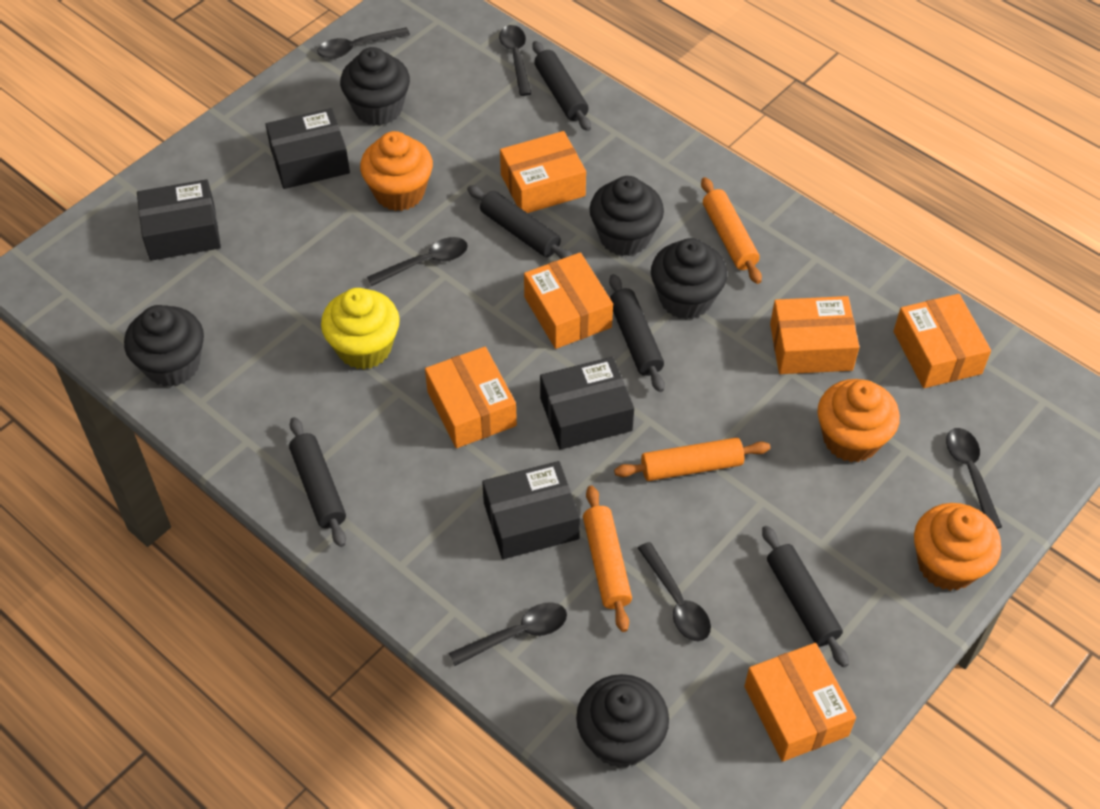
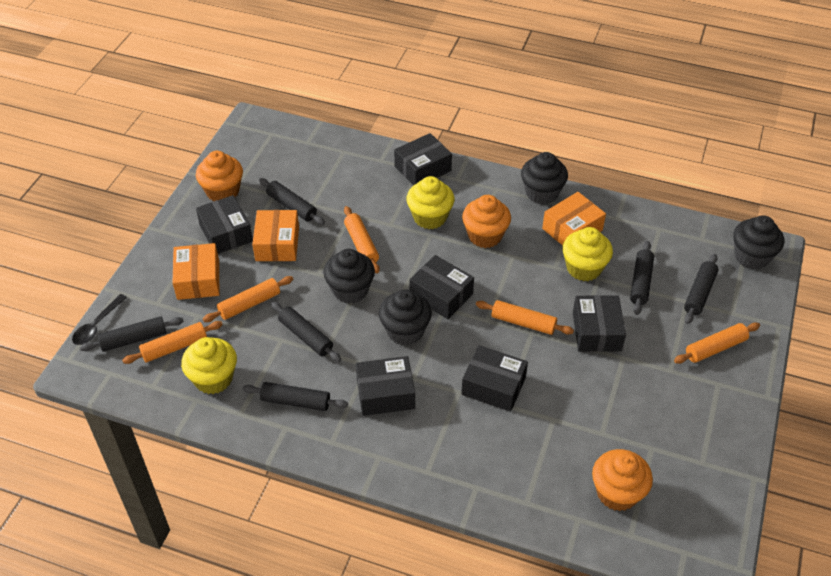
black box: [137,179,221,261] [265,108,350,189] [482,461,580,559] [540,357,634,450] = 4 -> [196,195,253,254] [356,356,415,416] [394,133,452,186] [409,255,474,319] [461,345,528,412] [573,295,626,352] = 6
black cupcake: [124,305,204,387] [340,47,410,126] [576,674,669,768] [589,176,664,256] [651,238,727,319] = 5 -> [324,249,375,304] [379,289,432,345] [521,152,568,204] [733,215,784,269] = 4
black rolling pin: [289,417,346,547] [467,185,572,259] [532,41,591,131] [609,274,665,392] [762,526,849,668] = 5 -> [80,316,183,352] [242,382,348,411] [259,178,325,225] [271,302,341,362] [630,241,654,315] [684,254,718,324] = 6
black spoon: [317,27,410,59] [367,237,468,286] [449,602,567,666] [499,25,532,96] [638,542,711,641] [946,428,1002,529] = 6 -> [72,294,127,345] = 1
orange box: [425,347,517,448] [500,131,586,213] [524,252,613,349] [744,643,856,762] [770,296,859,374] [894,294,991,388] = 6 -> [173,243,219,300] [252,210,299,261] [542,192,606,246] = 3
orange rolling pin: [583,486,632,632] [614,437,770,481] [701,177,762,284] = 3 -> [122,321,223,364] [203,276,293,322] [344,206,380,273] [476,300,574,335] [674,322,760,364] = 5
yellow cupcake: [321,288,400,369] = 1 -> [181,337,237,394] [406,176,454,229] [562,227,613,281] = 3

